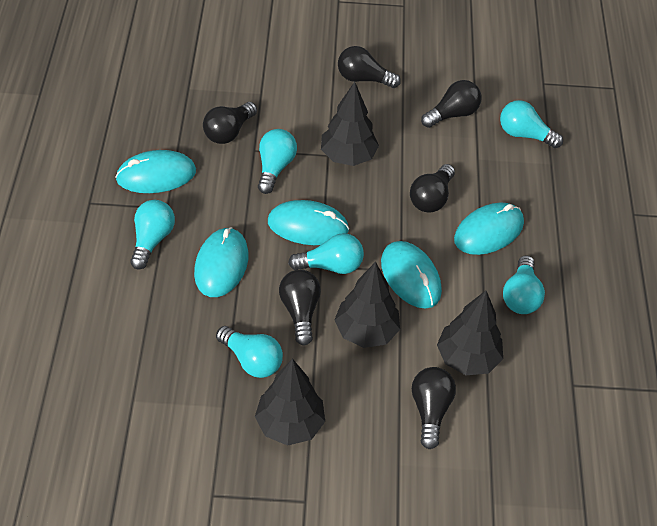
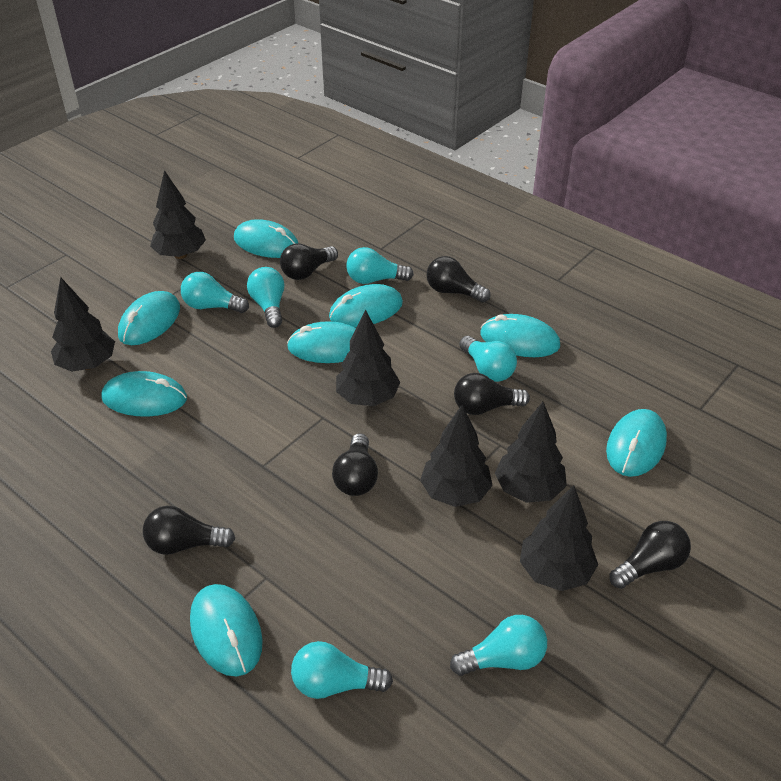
black tree: [255,359,325,446] [321,82,379,166] [334,262,400,348] [437,291,503,375] = 4 -> [51,277,115,372] [150,170,206,259] [336,310,401,406] [420,405,493,507] [495,402,567,503] [520,485,598,591] = 6
turquoise mouse: [115,150,196,193] [194,227,248,297] [268,200,349,245] [381,241,442,309] [454,202,524,255] = 5 -> [101,371,187,417] [118,291,180,345] [190,584,263,677] [234,219,298,258] [287,321,356,363] [329,284,403,327] [480,314,560,357] [606,409,667,477] = 8

